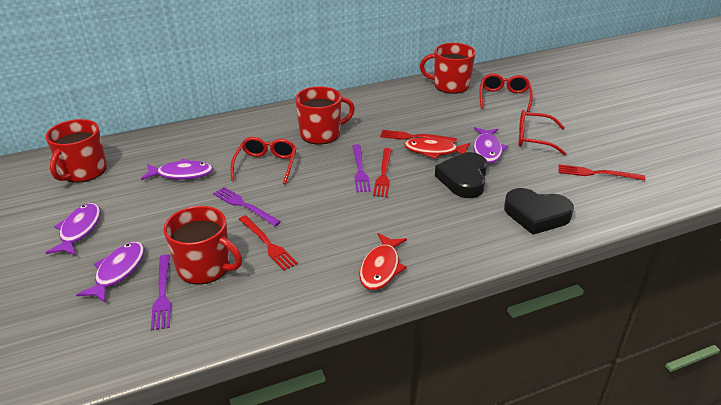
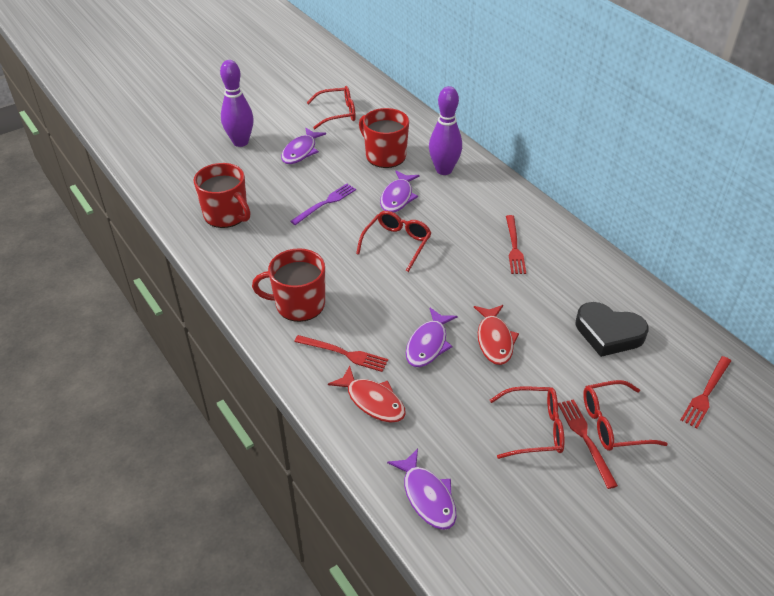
black heart: [435,152,487,198] [504,188,574,235] = 2 -> [575,302,649,357] = 1
purple bowling pin: none = 0 -> [220,60,254,147] [429,86,462,175] = 2
purple fork: [151,254,171,331] [213,187,281,226] [352,144,371,193] = 3 -> [290,184,356,225] = 1
red glasses: [231,137,297,185] [479,73,533,112] [518,110,566,155] = 3 -> [307,86,356,129] [356,211,431,272] [490,387,565,459] [583,380,667,451] = 4
red mug: [45,119,107,183] [163,206,242,285] [295,86,355,145] [420,43,475,94] = 4 -> [194,163,250,228] [252,248,325,322] [359,108,409,168] = 3

